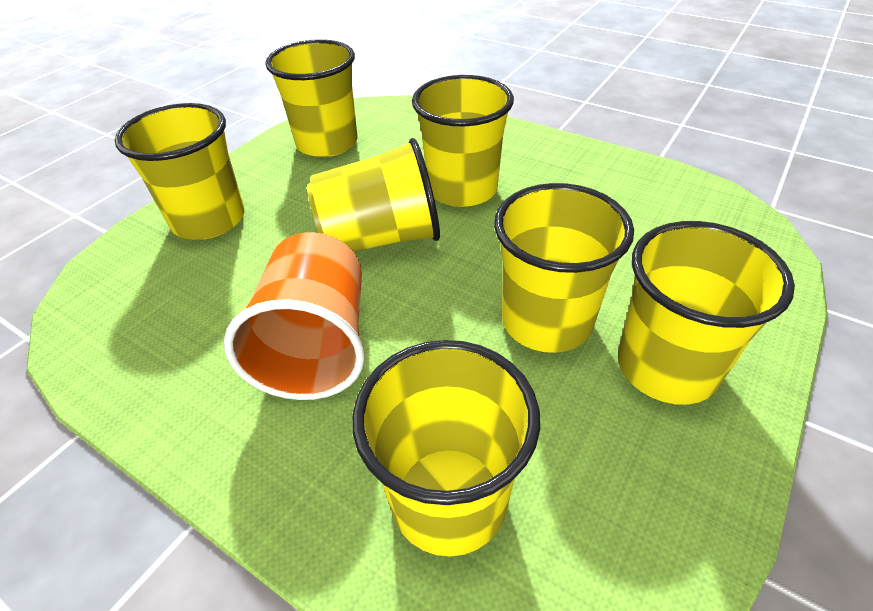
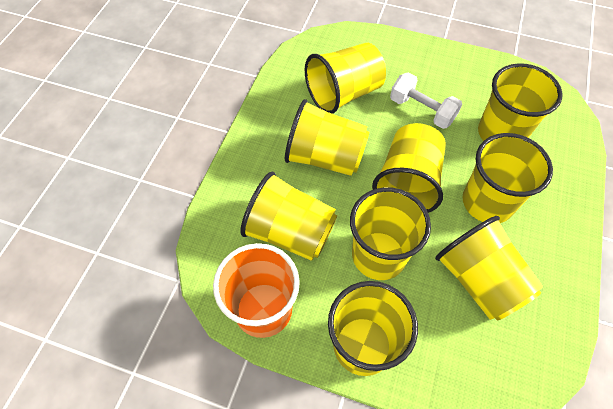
white dumbbell: none = 0 -> [390,72,462,129] = 1
yellow cup: [115,103,244,240] [265,39,357,157] [307,138,440,251] [352,340,540,557] [412,75,514,207] [494,183,634,353] [618,221,795,405] = 7 -> [240,172,337,261] [285,99,369,176] [305,43,386,114] [328,281,418,376] [350,187,431,280] [372,123,446,213] [435,216,543,321] [462,133,553,223] [478,63,562,141] = 9

